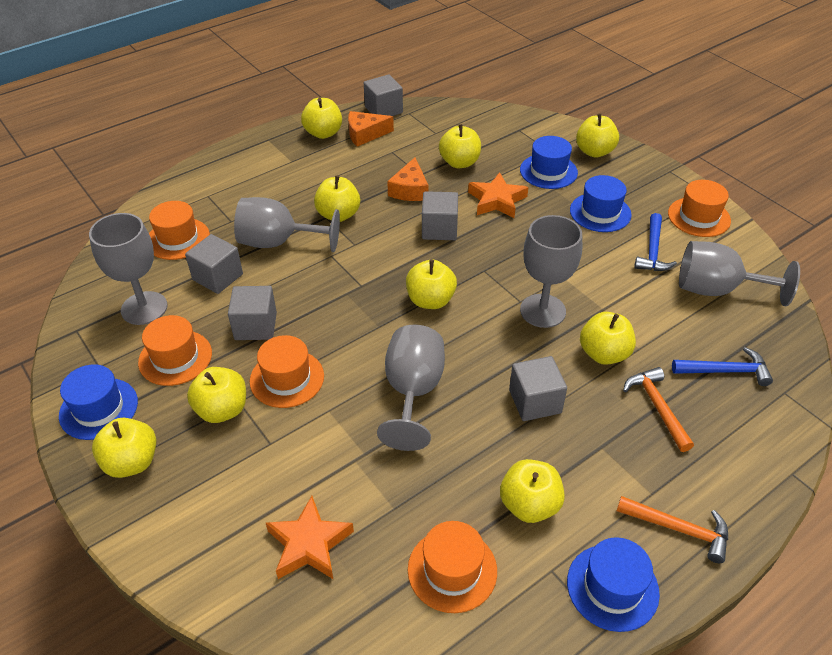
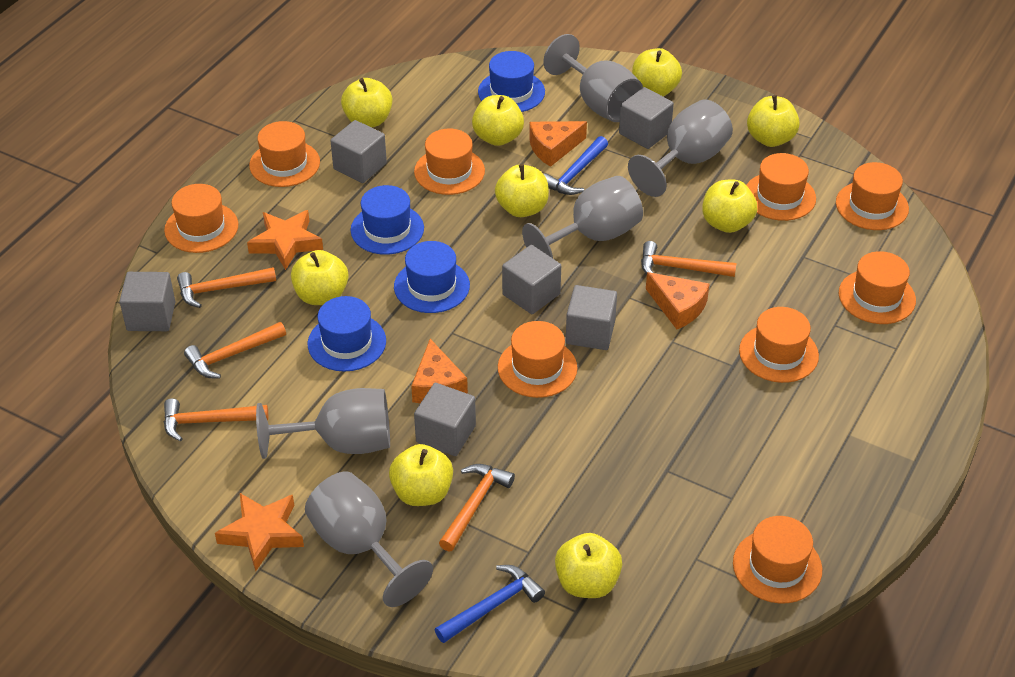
grey cube: [185,234,243,294] [228,286,277,340] [364,75,403,116] [422,191,458,240] [509,356,567,421] = 5 -> [119,272,175,331] [330,120,387,183] [414,383,476,456] [502,245,561,314] [566,285,617,350] [619,87,674,149] = 6
orange cheese: [348,111,394,147] [387,157,429,201] = 2 -> [411,339,468,403] [529,121,587,167] [646,272,709,329] = 3
orange hammer: [617,496,728,563] [623,367,694,452] = 2 -> [164,399,268,442] [177,267,276,308] [184,322,286,378] [439,464,515,551] [641,241,737,277] = 5
orange hat: [138,315,212,386] [149,201,210,260] [250,335,324,408] [408,521,497,613] [668,180,731,237] = 5 -> [164,184,238,253] [249,121,320,187] [414,128,485,195] [498,321,578,398] [733,516,822,603] [739,307,819,383] [746,153,816,221] [836,162,909,230] [839,251,916,324] = 9

